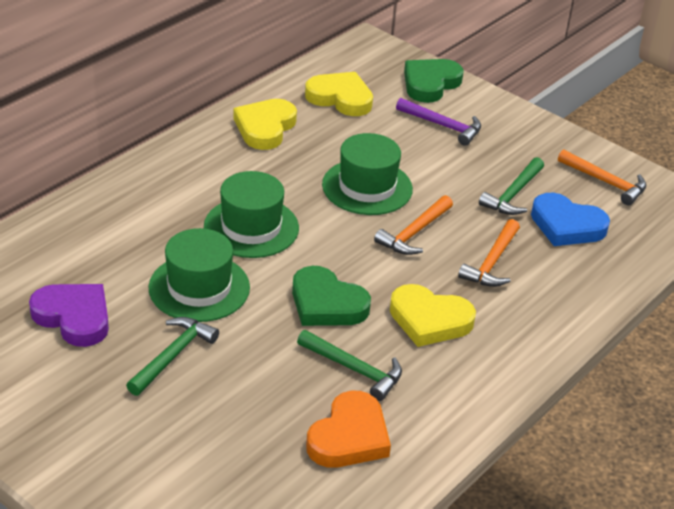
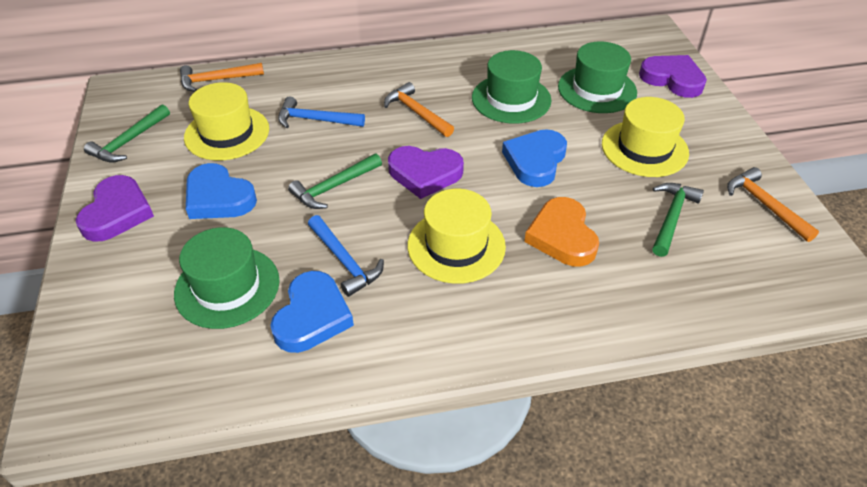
blue hammer: none = 0 -> [278,96,365,128] [308,215,384,297] = 2
blue heart: [531,193,610,246] = 1 -> [186,163,257,219] [270,271,354,353] [502,129,567,187] = 3
green heart: [292,266,371,326] [404,59,463,103] = 2 -> none = 0
purple hammer: [396,98,481,146] = 1 -> none = 0
purple heart: [29,284,109,347] = 1 -> [76,175,154,242] [388,146,464,199] [639,55,707,98] = 3
yellow hat: none = 0 -> [184,82,269,160] [408,189,506,284] [602,97,689,177] = 3
yellow heart: [233,99,297,150] [305,72,373,116] [390,284,476,347] = 3 -> none = 0

